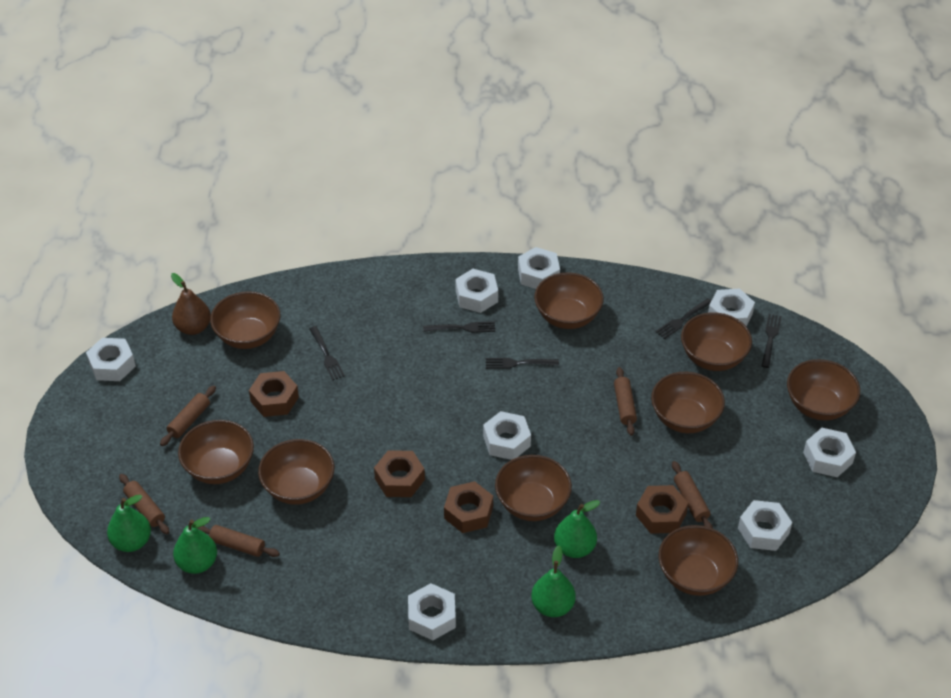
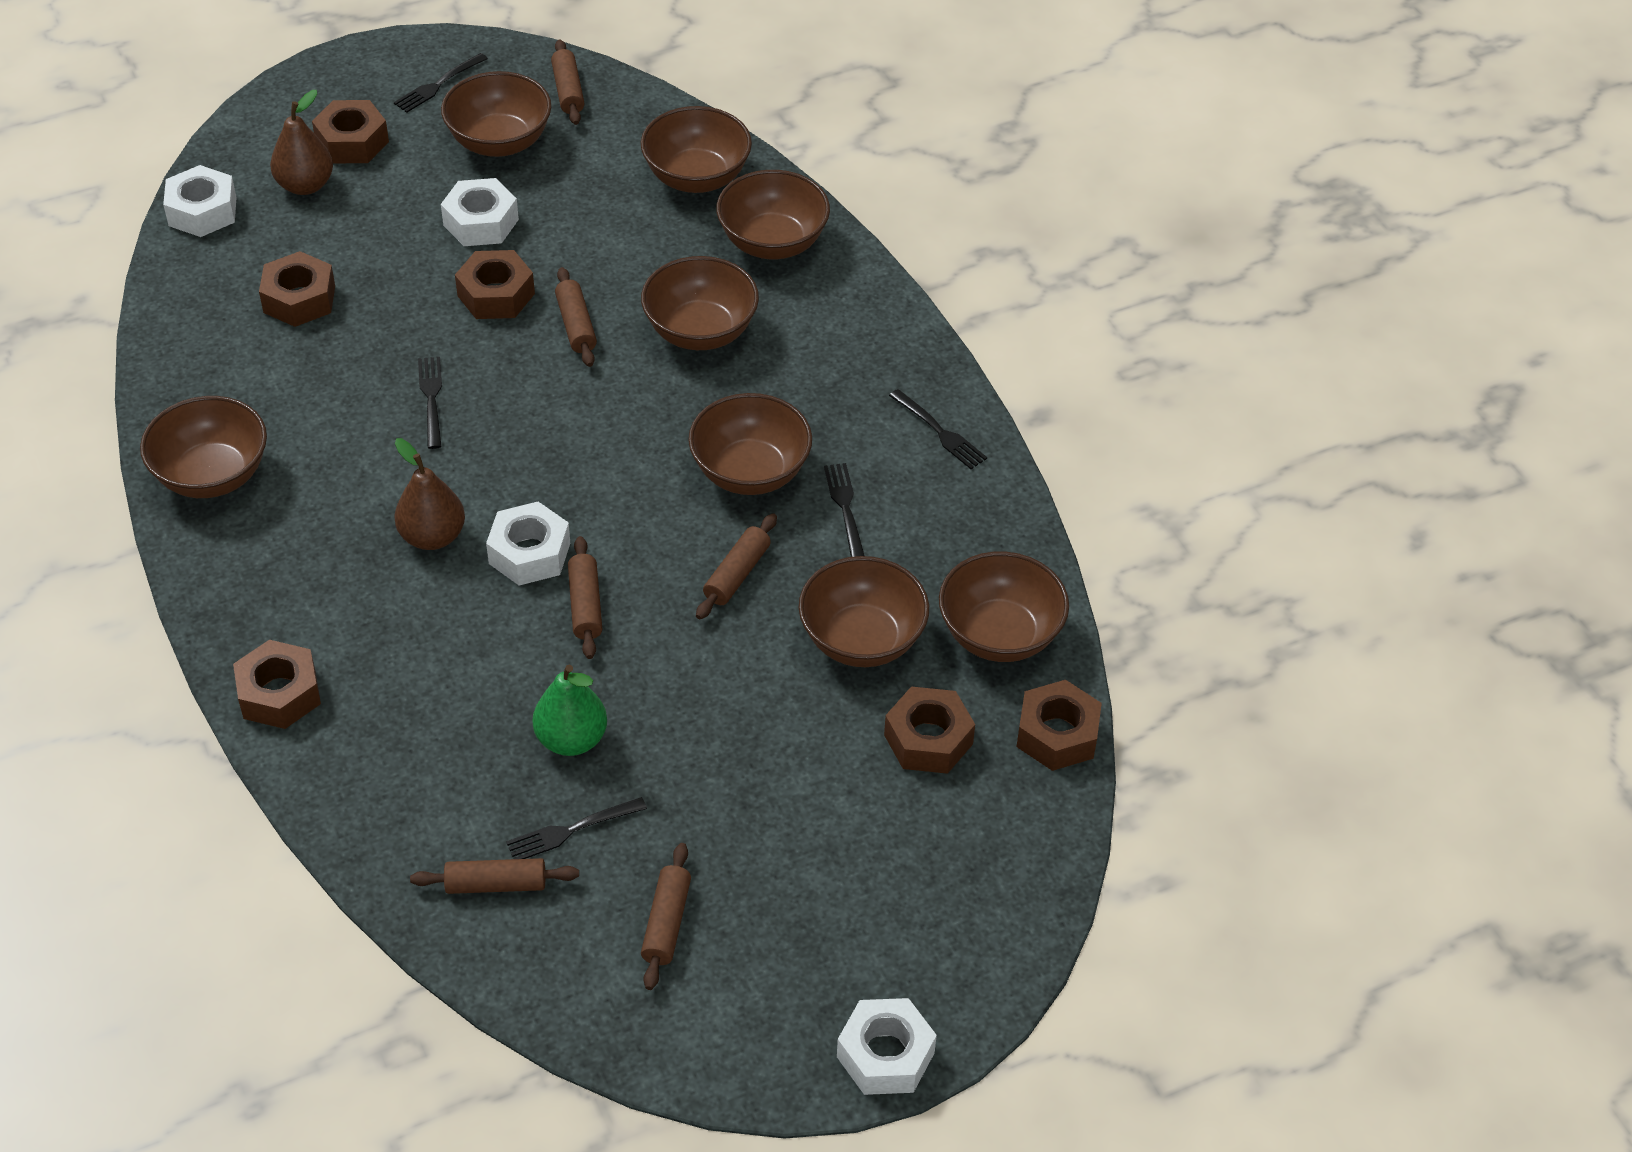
brown bowl: [178,420,254,484] [210,291,280,349] [258,439,334,505] [495,455,572,521] [534,272,604,329] [651,372,725,433] [658,525,738,596] [681,312,752,371] [787,359,860,421] = 9 -> [140,396,267,498] [441,71,551,157] [641,106,752,193] [641,256,759,350] [688,393,812,495] [716,170,830,259] [799,556,929,667] [939,552,1069,662] = 8
brown nut: [249,371,299,417] [374,450,425,497] [444,481,493,533] [636,485,688,534] = 4 -> [233,640,321,729] [259,251,335,327] [312,100,389,164] [455,250,535,319] [884,686,975,774] [1017,680,1102,771] = 6
brown pear: [171,273,211,335] = 1 -> [270,90,333,195] [394,438,465,550] = 2
brown rolling pin: [119,474,169,534] [160,386,216,446] [197,525,280,557] [614,367,637,436] [672,461,713,529] = 5 -> [410,858,579,894] [551,40,584,125] [555,267,597,367] [568,536,602,659] [641,843,691,990] [696,513,777,619] = 6
green pear: [107,495,151,552] [173,517,217,574] [531,545,576,617] [554,500,600,558] = 4 -> [533,665,607,756] = 1
white nut: [86,338,136,381] [408,583,456,640] [455,269,498,313] [483,411,531,460] [518,247,560,289] [708,289,755,327] [738,500,792,551] [803,428,856,477] = 8 -> [163,165,237,237] [441,178,519,246] [486,502,570,586] [837,998,937,1095] = 4

